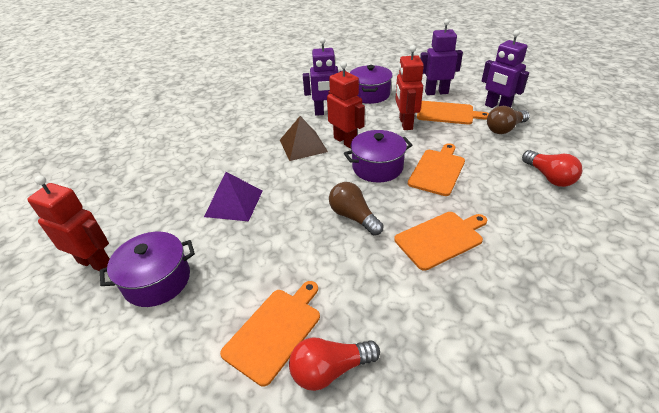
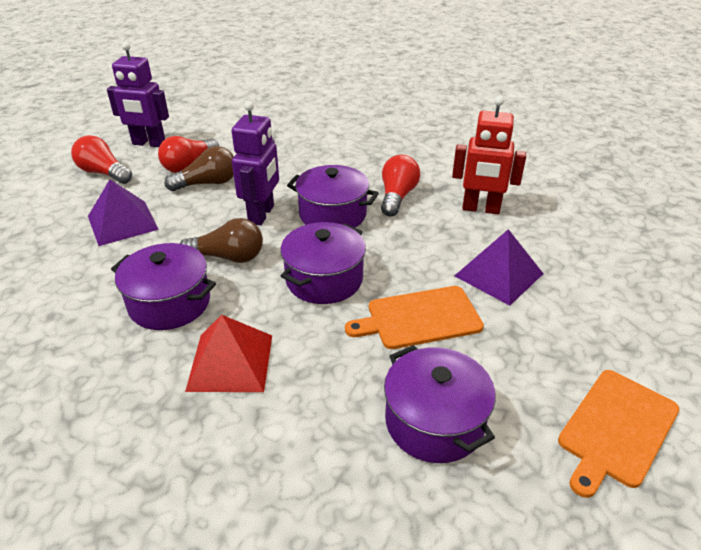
brown pyramid: [280,116,328,161] = 1 -> none = 0
orange cutting board: [220,281,320,387] [394,212,487,271] [408,143,465,196] [417,101,489,124] = 4 -> [345,286,484,349] [558,370,680,498] = 2
purple pot: [100,232,195,307] [344,130,413,183] [350,65,393,104] = 3 -> [111,243,216,330] [281,222,366,304] [287,165,379,228] [384,345,496,463] = 4
purple pyramid: [204,172,263,222] = 1 -> [88,180,159,246] [454,229,543,306] = 2
purple robot: [303,37,341,116] [420,19,463,95] [482,30,529,108] = 3 -> [107,42,169,147] [232,101,279,225] = 2
red light bulb: [289,338,380,391] [522,150,582,187] = 2 -> [71,135,132,184] [158,136,219,173] [381,155,420,216] = 3
red pyramid: none = 0 -> [185,315,272,392] = 1
red robot: [27,175,110,271] [327,61,365,148] [395,45,424,130] = 3 -> [452,96,526,214] = 1

